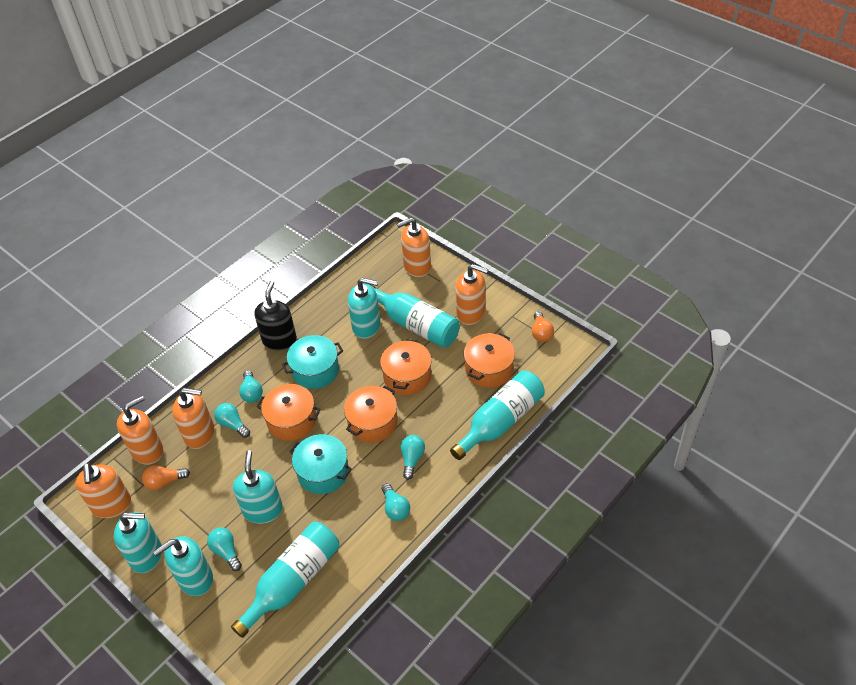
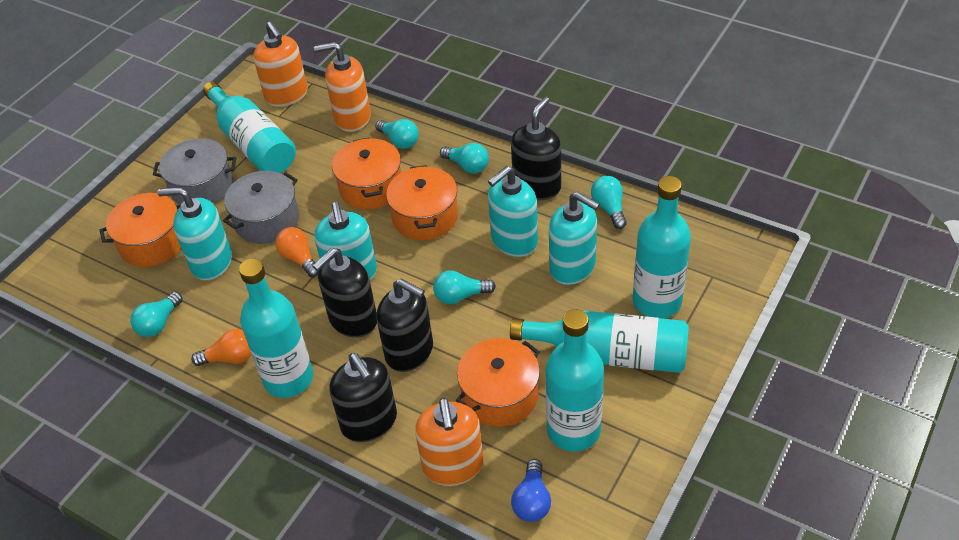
black soap dispenser: [254,281,297,351] = 1 -> [313,248,377,338] [329,353,397,442] [376,279,433,372] [511,97,561,200] = 4
blue light bulb: none = 0 -> [511,459,551,522] = 1
grey pot: none = 0 -> [153,138,236,205] [223,171,299,244] = 2
orange soap dispenser: [75,463,131,518] [117,396,163,465] [172,388,214,449] [397,218,431,277] [456,264,488,325] = 5 -> [254,22,308,107] [314,42,371,132] [415,398,483,486] = 3
turquoise bottle: [231,522,340,638] [371,285,460,348] [450,370,545,460] = 3 -> [203,81,296,173] [239,258,313,398] [510,311,689,373] [546,309,604,452] [633,176,691,318] = 5
turquoise pot: [282,335,343,389] [289,434,352,494] = 2 -> none = 0

